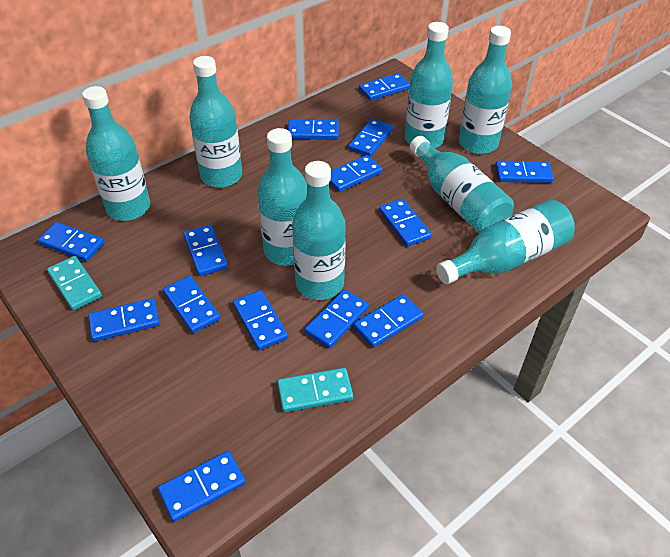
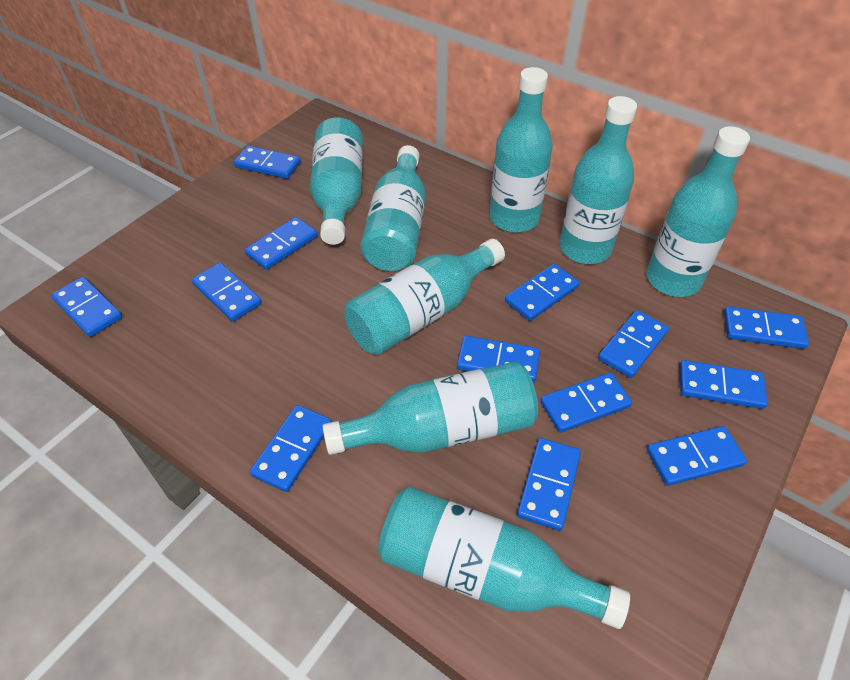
blue domino: [38,222,105,262] [89,298,160,342] [158,451,246,522] [163,276,220,333] [183,225,228,276] [233,290,288,350] [288,119,339,140] [305,289,369,348] [329,155,382,192] [348,119,393,157] [353,294,424,348] [359,73,410,101] [379,199,432,247] [495,161,554,183] = 14 -> [51,277,122,337] [192,262,262,322] [234,146,301,179] [245,217,318,270] [250,405,332,492] [457,336,540,383] [505,264,579,321] [517,438,581,531] [540,373,632,433] [598,310,669,378] [647,426,747,486] [679,360,768,409] [724,306,809,349] = 13
turquoise domino: [47,256,102,311] [277,368,353,412] = 2 -> none = 0

